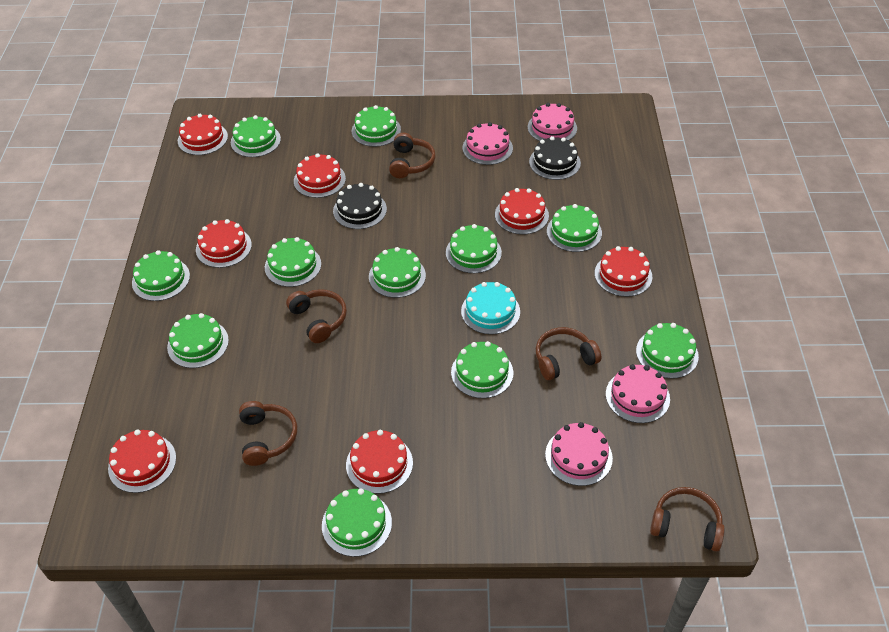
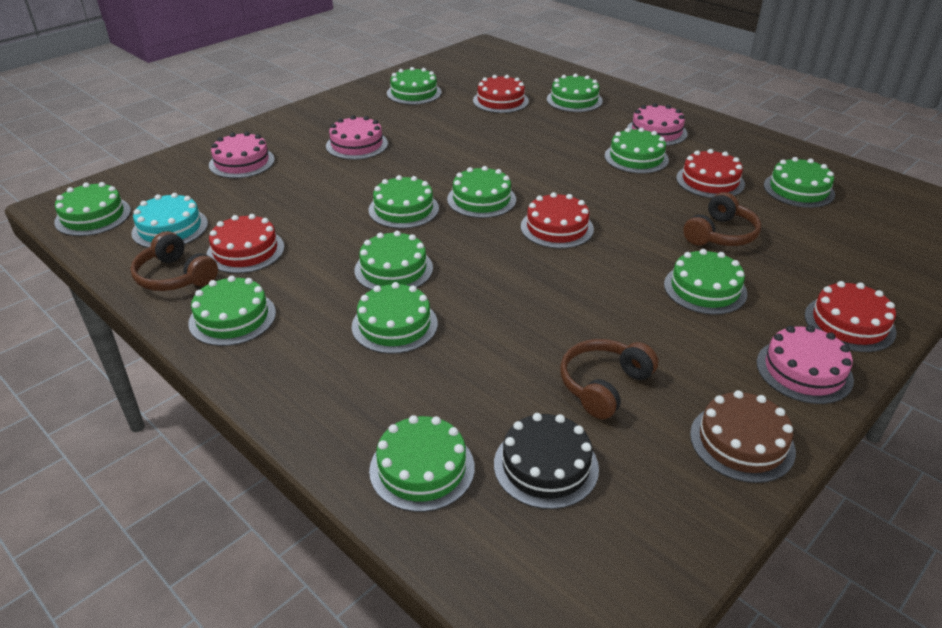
black cake: [333,183,387,229] [529,136,581,180] = 2 -> [494,413,599,509] = 1
brown cake: none = 0 -> [690,390,796,483] = 1
brown headphones: [239,401,297,466] [286,289,347,343] [389,133,436,178] [536,327,601,380] [650,487,725,552] = 5 -> [130,231,218,291] [560,339,658,419] [683,192,761,246] = 3
green cake: [132,250,190,301] [167,313,229,368] [231,115,281,157] [265,237,321,287] [322,488,392,557] [351,105,401,147] [369,247,426,298] [446,224,502,273] [451,341,513,398] [547,204,602,252] [636,323,699,379] = 11 -> [54,182,131,236] [188,276,276,346] [352,282,438,354] [354,231,433,290] [368,175,439,229] [369,415,475,512] [387,67,442,105] [447,166,516,218] [547,74,603,112] [604,128,669,174] [664,249,747,315] [764,157,835,208] = 12
red cake: [108,430,176,493] [178,114,228,155] [196,219,252,268] [294,153,346,198] [346,430,413,494] [495,188,549,234] [595,246,652,297] = 7 -> [206,214,284,273] [473,75,529,113] [521,192,594,249] [676,149,745,198] [805,281,897,352] = 5

